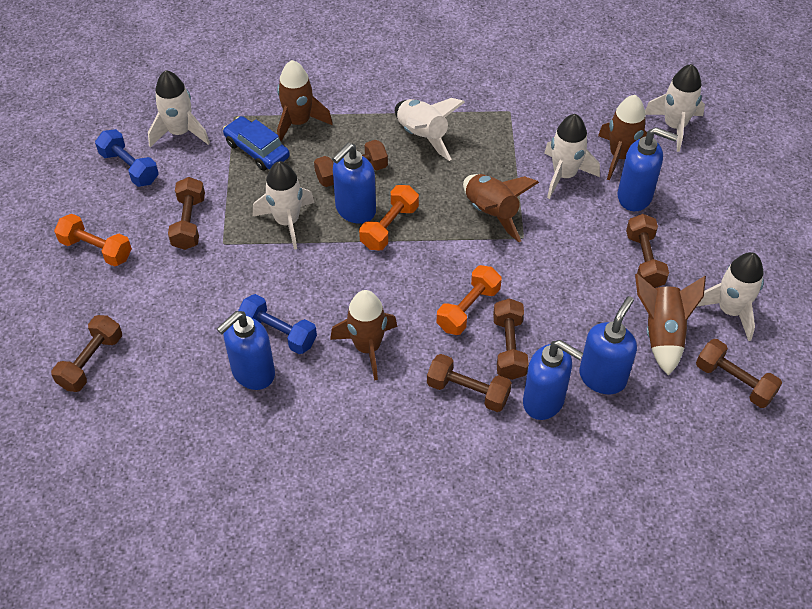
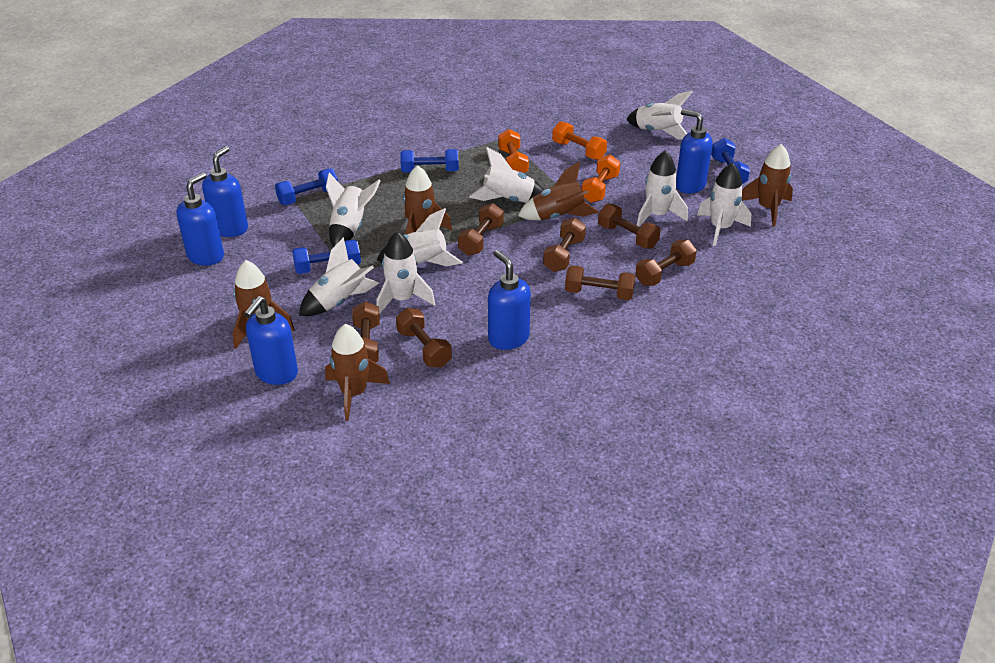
blue car: [223,116,290,171] = 1 -> none = 0
blue dumbbell: [95,129,159,187] [238,294,317,354] = 2 -> [275,169,338,205] [292,239,361,274] [400,149,459,172] [711,138,750,184] = 4
white rocket: [148,70,210,147] [253,161,315,250] [395,98,465,161] [544,114,600,199] [645,64,705,152] [697,252,764,341] = 6 -> [299,237,379,316] [326,173,380,247] [376,232,435,314] [377,208,463,266] [469,147,544,203] [626,91,693,140] [637,150,688,227] [697,163,751,246] = 8

